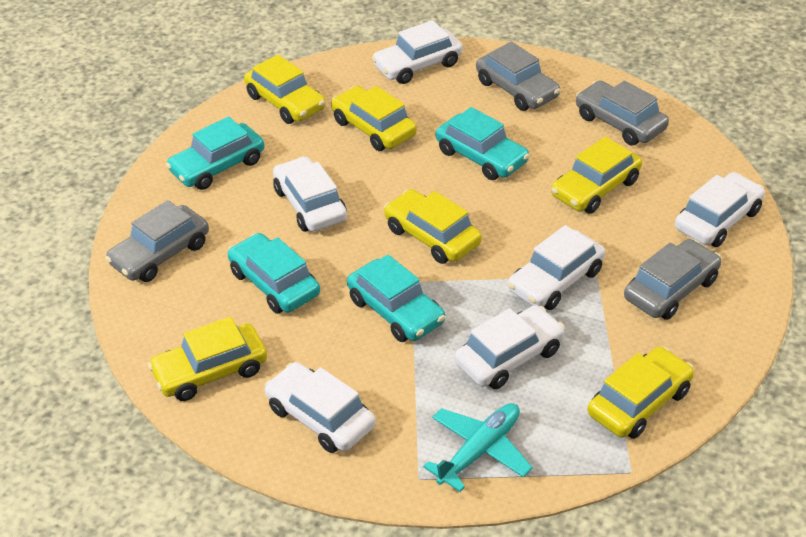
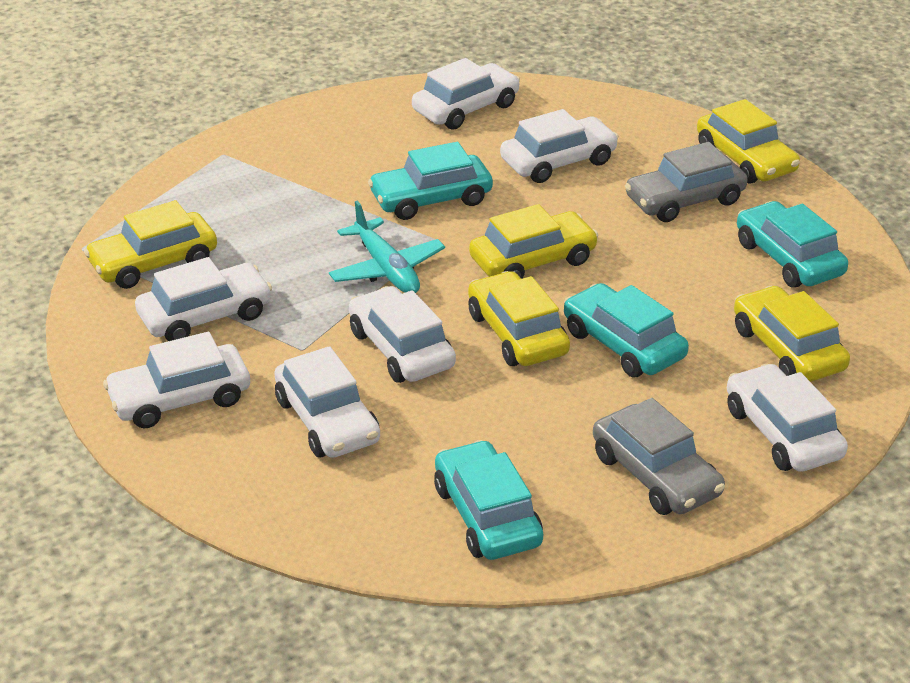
grey car: [105,200,209,282] [476,42,560,111] [576,80,669,146] [624,239,721,320] = 4 -> [593,398,725,515] [625,142,748,222] = 2
white car: [264,362,376,453] [273,156,347,232] [372,20,463,84] [455,305,565,389] [508,225,605,310] [675,172,765,247] = 6 -> [103,332,250,428] [135,257,272,341] [274,346,380,458] [349,286,456,383] [412,58,520,130] [500,109,619,183] [727,364,848,472] = 7
yellow car: [148,317,267,401] [244,55,326,124] [331,86,417,151] [384,189,482,264] [551,137,642,214] [588,346,694,439] = 6 -> [84,200,217,289] [468,271,570,366] [469,204,599,279] [697,99,800,184] [734,286,850,382] = 5

